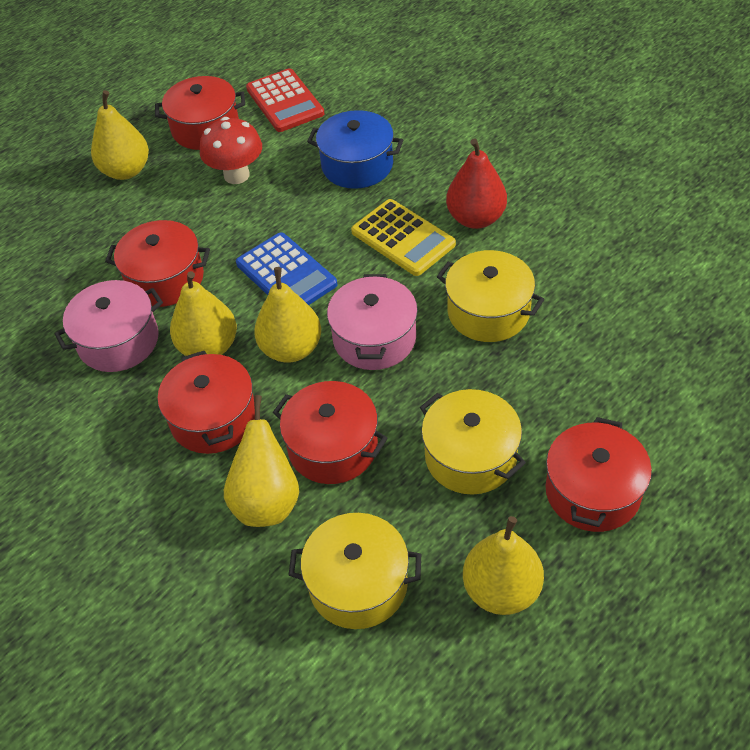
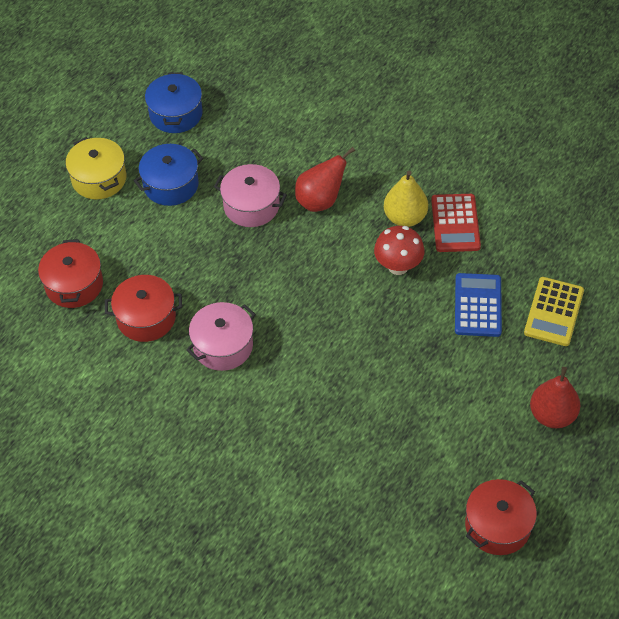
blue pot: [307,110,403,189] = 1 -> [134,144,203,206] [145,72,203,133] = 2
red pear: [446,138,507,229] = 1 -> [295,147,355,212] [530,367,580,428] = 2
red pot: [105,220,210,307] [155,76,245,150] [158,351,255,454] [273,381,388,484] [545,417,652,532] = 5 -> [38,239,103,308] [105,275,182,342] [465,479,537,555] = 3
yellow pear: [91,90,149,180] [170,271,237,356] [224,395,299,527] [254,267,321,363] [463,516,544,615] = 5 -> [384,171,428,227] = 1
yellow pot: [289,513,421,629] [420,389,526,495] [437,250,544,342] = 3 -> [66,137,126,199] = 1

